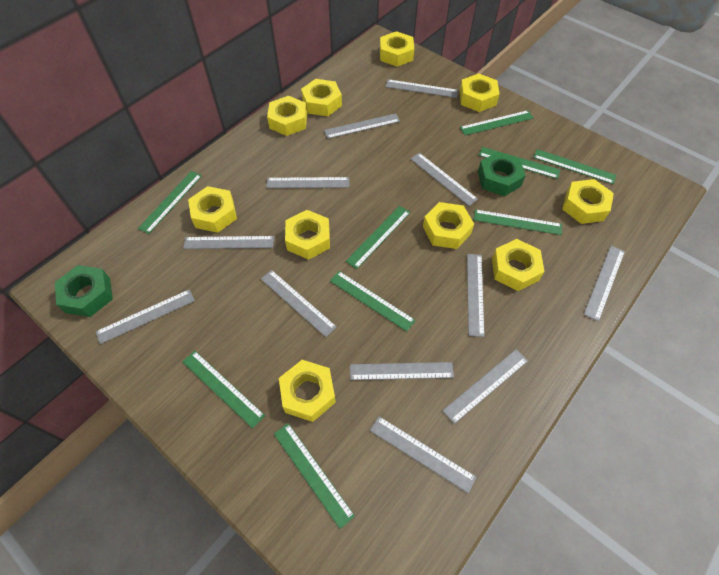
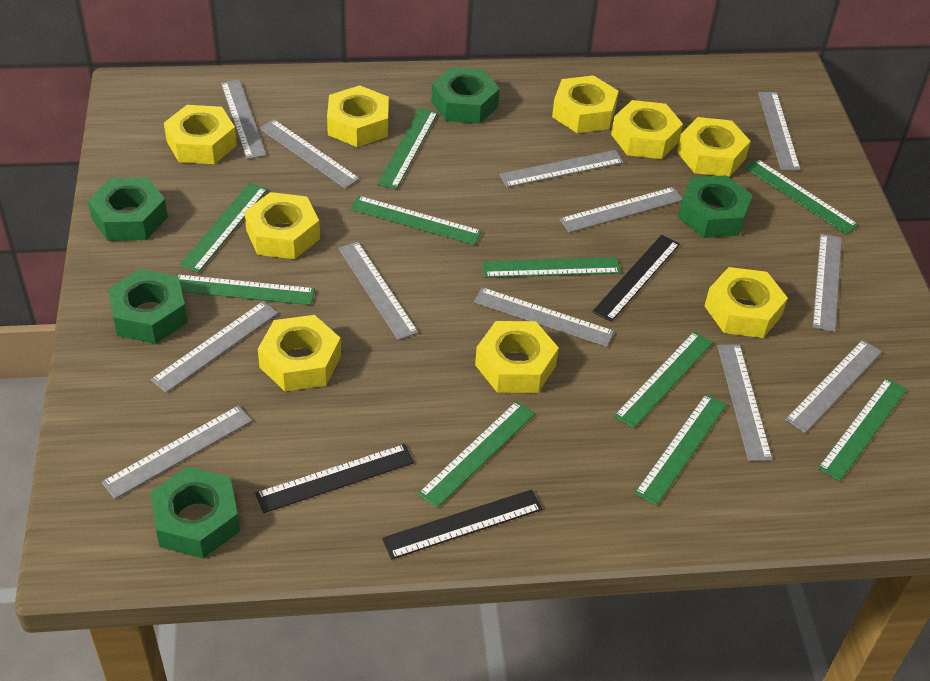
black ruler: none = 0 -> [255,444,414,513] [382,489,542,559] [592,235,680,322] = 3
green nut: [55,265,113,317] [478,152,526,196] = 2 -> [88,177,168,241] [108,269,188,344] [150,467,240,558] [431,67,500,124] [678,175,752,238] = 5
green ruler: [138,171,202,234] [182,351,265,428] [274,423,355,529] [330,271,416,332] [346,206,410,269] [460,110,534,135] [474,209,562,235] [479,147,560,179] [533,149,616,184] = 9 -> [175,274,315,305] [179,183,268,273] [350,196,482,245] [377,108,438,189] [418,401,535,508] [482,257,621,278] [614,332,713,429] [634,394,727,506] [744,159,859,234] [818,378,907,481] = 10
yellow nut: [188,186,237,233] [267,96,307,136] [279,360,336,422] [285,210,330,260] [301,79,342,116] [380,31,414,67] [423,202,474,249] [460,74,499,112] [492,239,545,291] [562,179,614,224] = 10 -> [164,105,237,164] [244,192,320,259] [258,315,341,391] [327,85,389,147] [475,321,559,393] [552,75,619,133] [611,100,683,159] [677,117,750,177] [705,267,788,338] = 9

